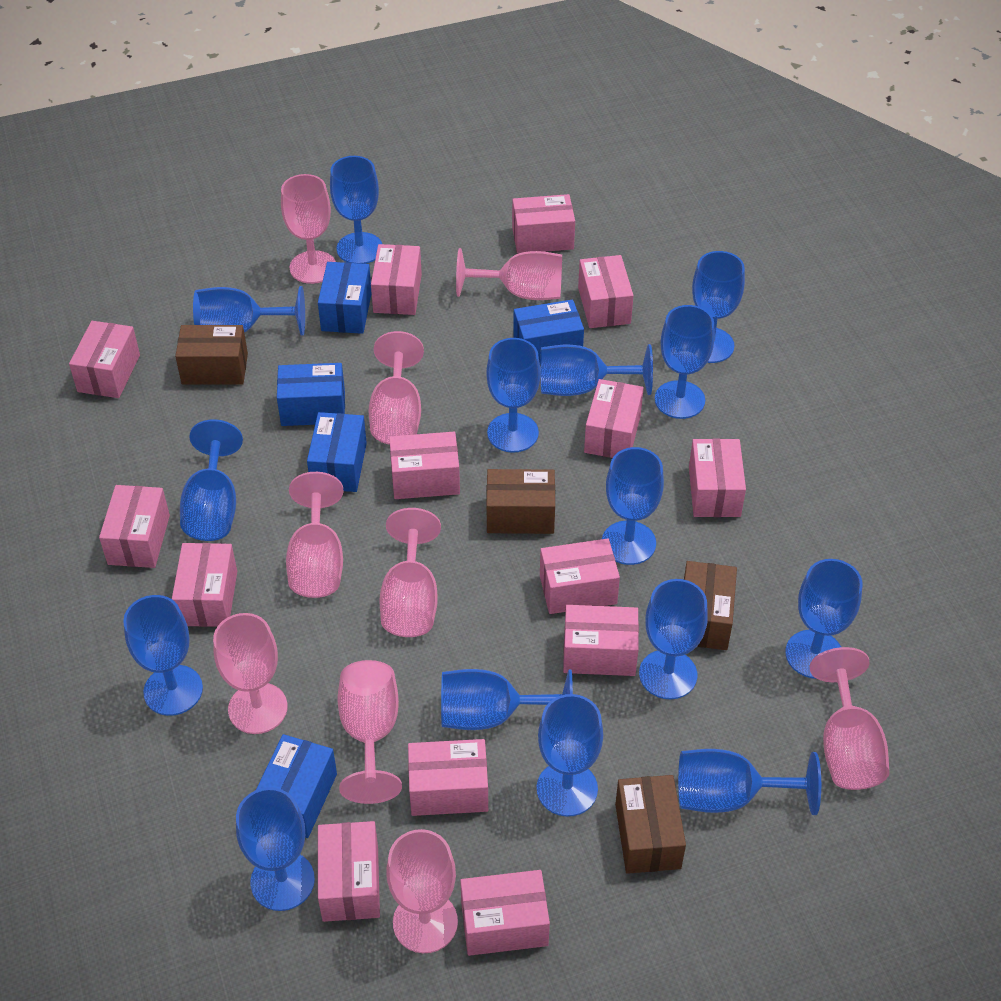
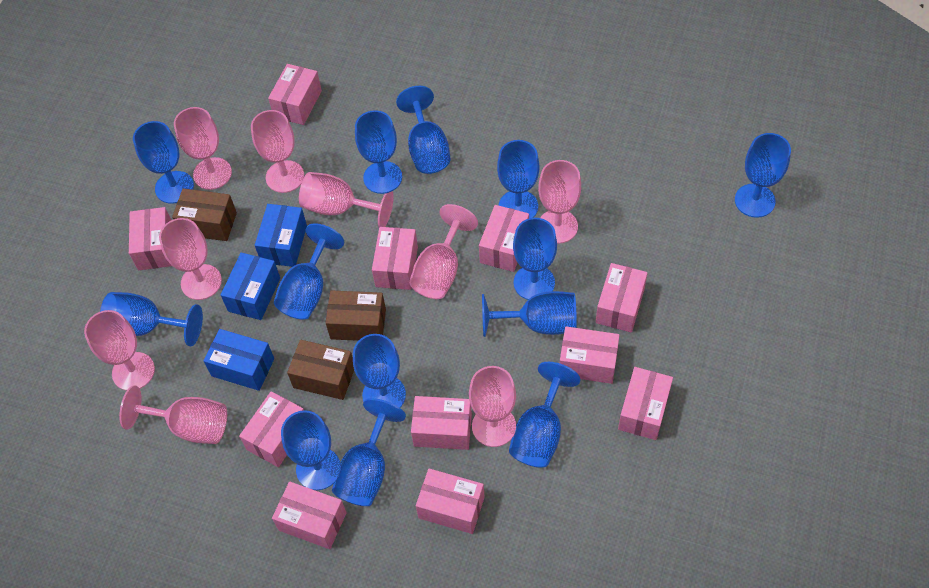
blue box: [256,734,337,838] [277,363,345,426] [307,412,367,492] [318,262,372,334] [513,300,584,362] = 5 -> [204,329,274,391] [221,253,280,320] [255,204,307,267] = 3
blue goblet: [123,595,203,716] [180,419,243,541] [193,286,305,336] [236,787,315,911] [330,156,382,264] [441,669,573,730] [486,338,541,453] [537,694,603,817] [540,344,653,396] [602,447,664,565] [639,579,708,699] [655,305,715,419] [678,749,821,815] [692,251,745,363] [785,559,862,679] = 15 -> [100,292,203,346] [133,121,194,204] [274,223,344,320] [281,410,340,490] [332,398,406,506] [353,334,406,408] [355,110,402,194] [396,86,451,174] [482,291,577,337] [497,140,539,218] [509,362,580,468] [513,218,557,300] [735,133,791,218] = 13
brown box: [175,325,248,385] [487,469,555,534] [615,775,686,874] [684,561,737,650] = 4 -> [172,188,237,241] [287,340,354,400] [325,290,386,341] = 3
pink box: [69,321,140,398] [99,485,170,568] [172,543,237,627] [318,821,380,922] [371,244,422,315] [389,432,460,499] [408,739,488,816] [460,870,550,956] [512,194,575,254] [540,538,620,614] [563,605,639,676] [578,255,634,328] [584,379,644,458] [689,439,746,517] = 14 -> [129,207,172,270] [239,391,304,467] [268,64,322,125] [272,481,347,549] [372,227,418,290] [411,396,472,450] [416,468,485,534] [479,205,529,272] [560,326,620,384] [596,263,648,333] [618,367,673,440] = 11

